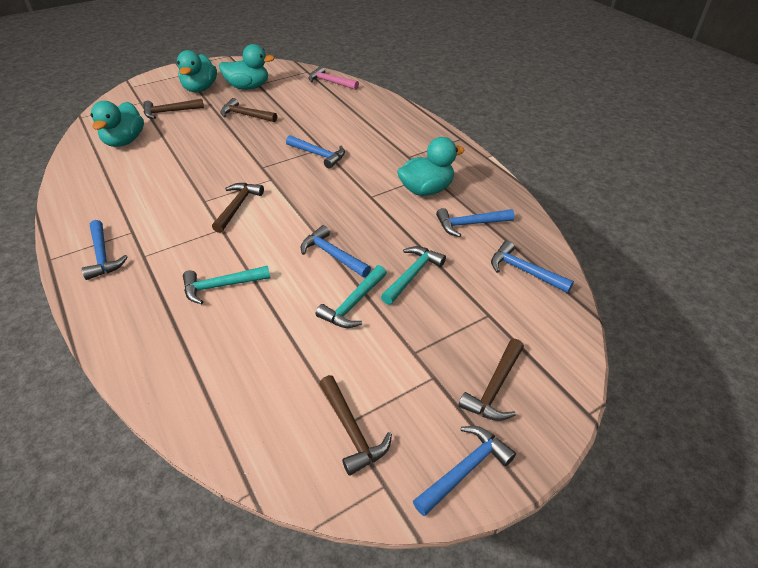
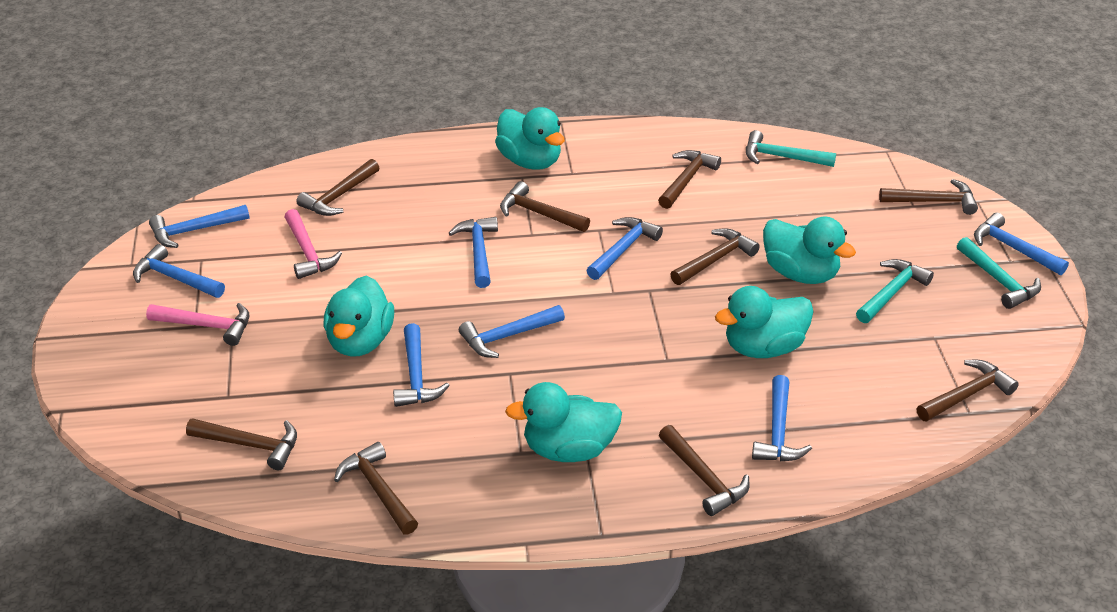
blue hammer: [82,220,128,280] [286,135,345,168] [301,225,371,277] [413,426,516,516] [436,208,515,237] [491,241,574,293] = 6 -> [133,244,225,298] [149,205,250,248] [393,323,450,407] [448,217,498,288] [459,305,565,358] [586,217,663,280] [752,375,812,461] [974,213,1069,275] = 8
brown hammer: [143,99,204,119] [212,183,264,233] [221,98,277,122] [319,375,392,476] [459,339,524,421] = 5 -> [186,418,297,470] [296,159,380,216] [334,442,418,535] [500,181,590,232] [658,150,721,209] [659,425,750,516] [670,228,760,285] [879,179,978,215] [917,360,1019,421] = 9
pink hammer: [308,66,359,90] = 1 -> [146,303,249,346] [285,209,342,279] = 2
turquoise duck: [90,101,144,147] [177,50,217,92] [219,44,275,90] [397,137,465,196] = 4 -> [324,276,394,357] [495,107,565,170] [505,382,622,462] [715,286,814,358] [763,217,856,284] = 5

